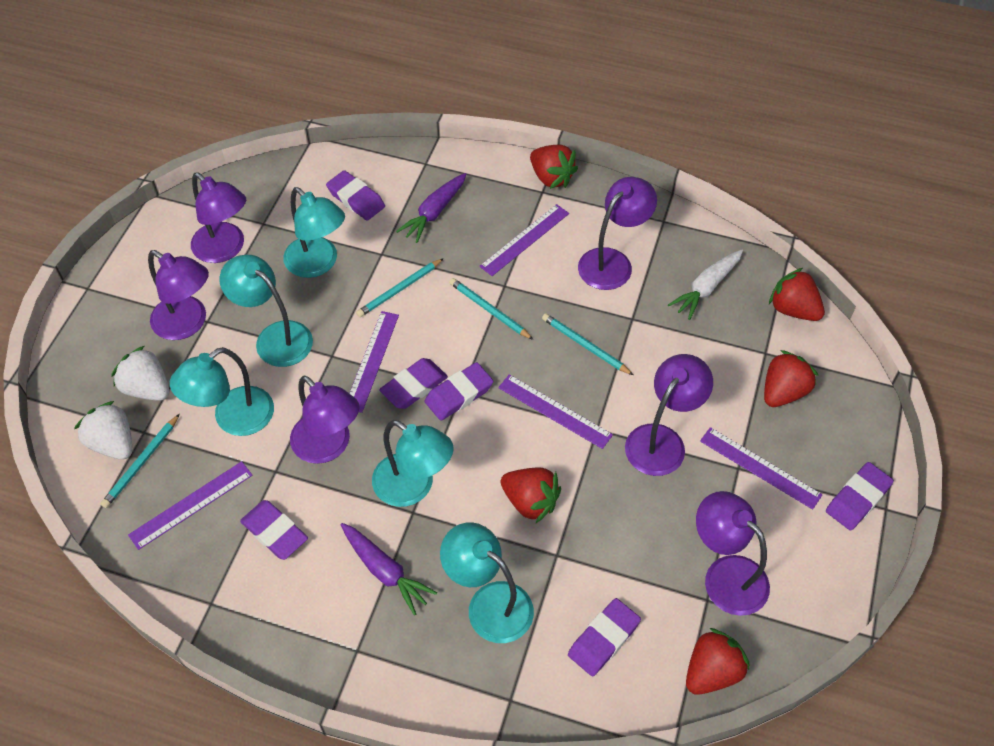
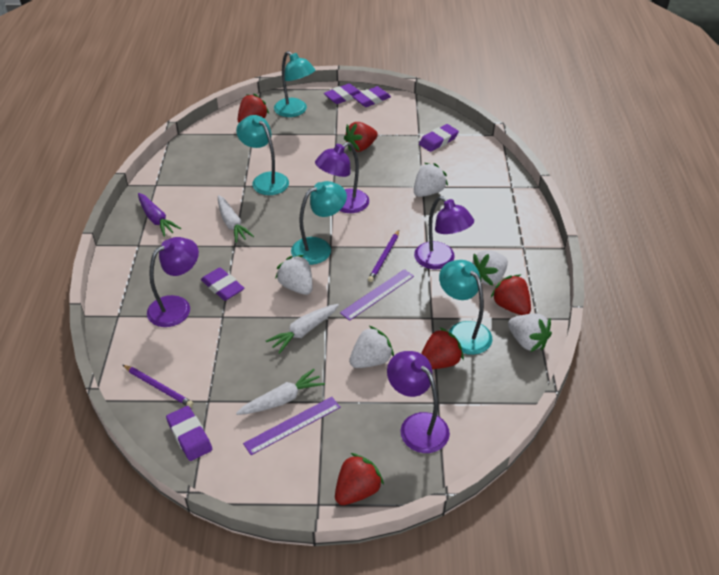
purple carrot: [340,523,437,615] [396,173,466,243] = 2 -> [138,193,181,237] = 1
purple eraser: [240,500,308,560] [326,170,385,221] [379,358,448,409] [424,362,493,421] [568,598,641,676] [826,462,894,530] = 6 -> [166,406,212,461] [201,268,244,301] [324,83,361,104] [352,86,391,107] [419,124,459,152] = 5
purple lamp: [148,250,209,340] [191,173,246,263] [290,376,360,464] [578,177,657,290] [625,354,713,476] [696,491,770,616] = 6 -> [147,237,199,327] [315,142,369,213] [387,351,450,453] [414,196,474,269] = 4
purple pencil: none = 0 -> [123,365,193,407] [368,230,399,282] = 2
purple ruler: [128,461,253,550] [349,311,399,413] [479,204,569,276] [498,374,613,449] [700,427,823,510] = 5 -> [243,397,340,455] [340,269,414,321] = 2
turquoise lamp: [170,347,274,436] [220,255,313,367] [283,187,345,278] [372,420,454,507] [440,522,534,643] = 5 -> [236,115,289,195] [274,51,315,117] [291,181,347,265] [439,260,492,355] = 4
turquoise pencil: [101,414,180,508] [356,258,444,317] [449,278,534,340] [542,313,633,375] = 4 -> none = 0
white carrot: [668,249,743,320] = 1 -> [218,195,254,243] [236,369,325,415] [266,304,339,354] = 3
white strawberry: [74,401,132,460] [111,346,169,401] = 2 -> [275,255,313,295] [349,326,394,368] [414,163,448,197] [472,250,508,285] [508,313,552,352] = 5

